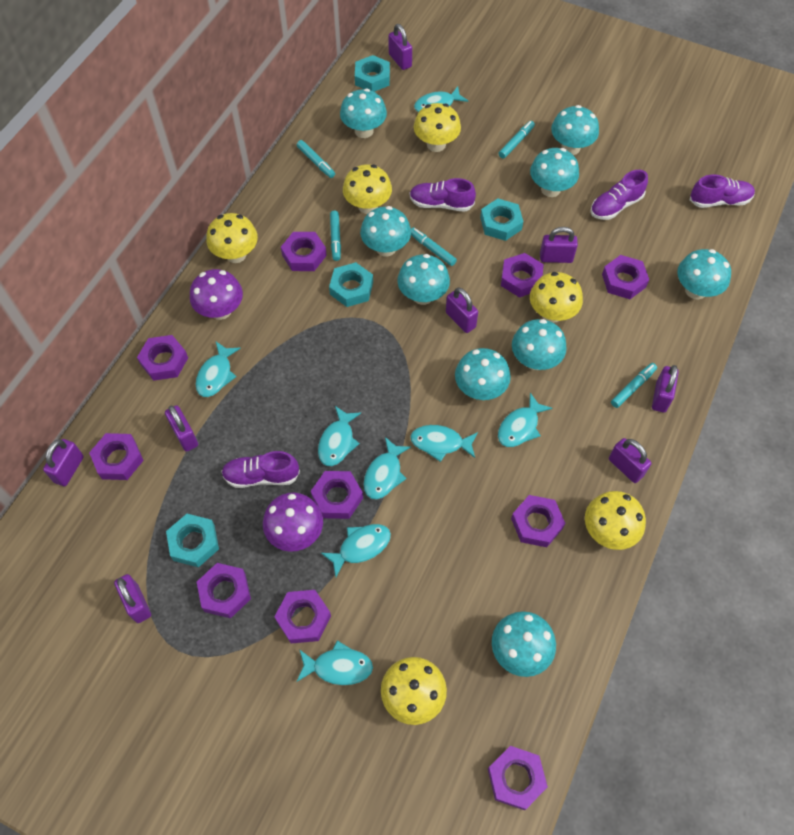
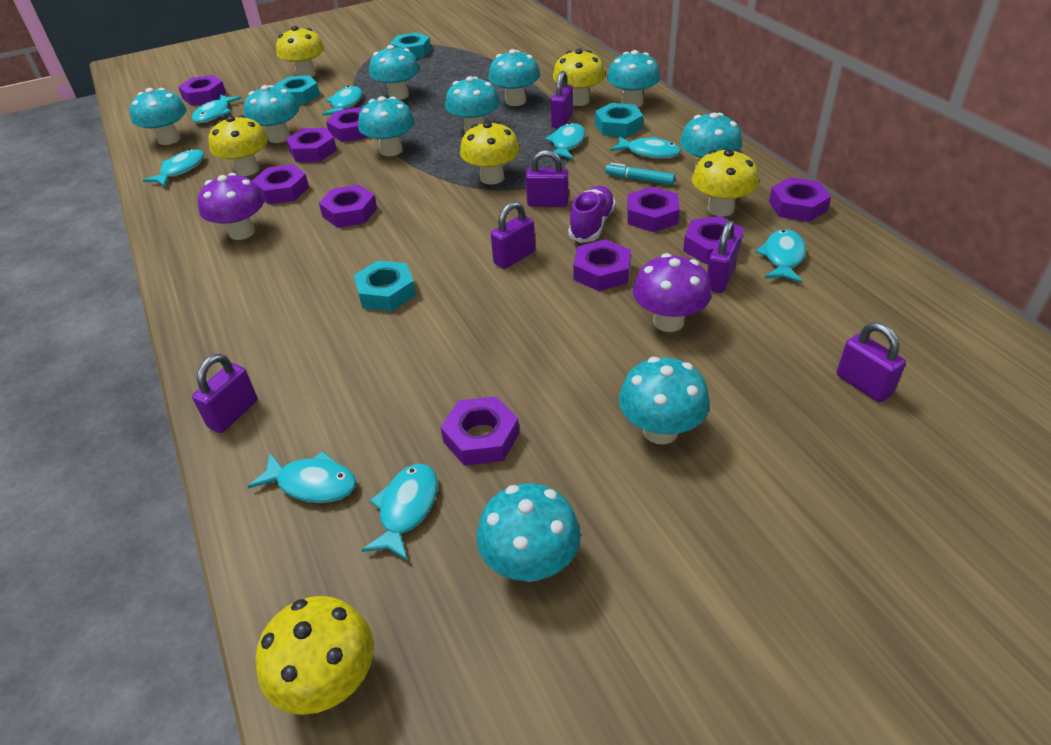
purple padlock: [43,439,84,486] [114,574,151,623] [165,405,198,452] [389,24,412,70] [446,287,478,333] [540,227,578,263] [609,438,651,483] [652,365,679,412] = 8 -> [192,354,258,433] [491,201,535,269] [526,150,569,207] [551,71,573,128] [707,220,740,293] [837,323,906,403] = 6
purple shoe: [221,451,300,488] [410,178,476,212] [590,170,648,220] [690,175,755,208] = 4 -> [568,186,616,243] = 1
turquoise marker: [297,140,335,178] [330,211,341,261] [411,227,457,266] [498,121,535,159] [611,363,657,408] = 5 -> [605,163,675,185] = 1
turquoise mushroom: [340,89,387,138] [360,206,411,257] [397,254,450,305] [455,348,511,400] [492,611,556,677] [512,319,567,370] [530,148,579,197] [551,105,599,155] [677,249,731,300] = 9 -> [129,88,187,145] [244,85,299,143] [358,96,415,156] [369,45,420,100] [445,76,500,133] [477,483,581,582] [489,49,540,106] [607,50,660,108] [619,357,710,444] [680,113,742,167] = 10

